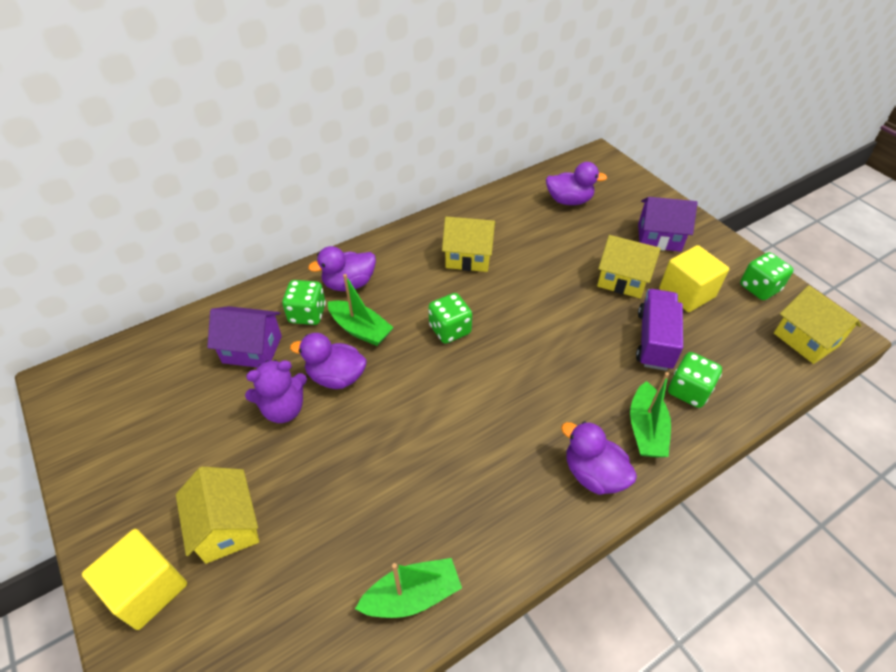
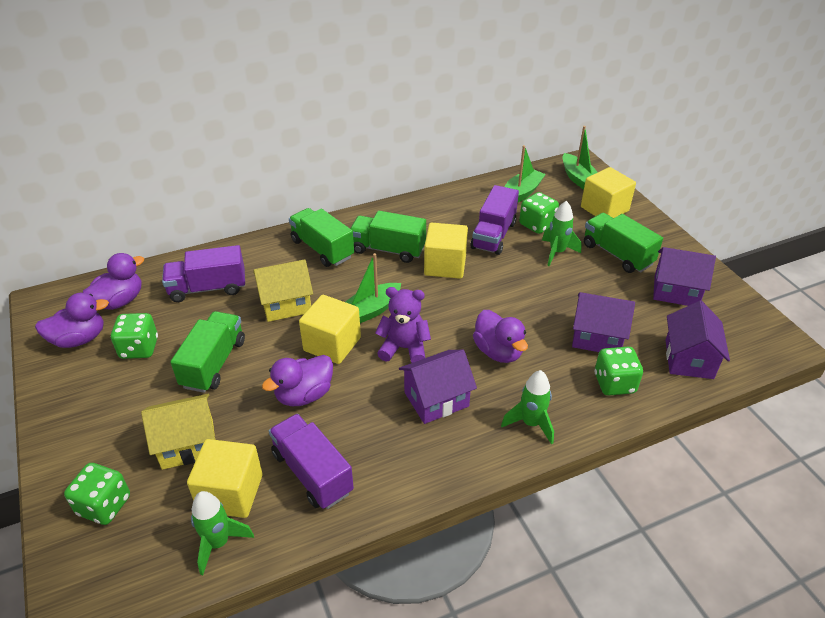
green rocket: none = 0 -> [191,491,254,575] [501,370,554,445] [542,201,582,266] = 3
green truck: none = 0 -> [170,311,245,393] [289,208,354,267] [350,211,426,263] [584,213,663,273] = 4
purple house: [207,306,282,368] [638,197,698,252] = 2 -> [399,350,477,424] [572,292,635,352] [653,247,716,306] [666,301,730,379] = 4
purple truck: [636,289,683,371] = 1 -> [162,245,245,302] [269,414,354,509] [470,185,519,255] = 3
yellow cube: [82,529,187,630] [659,245,729,312] = 2 -> [187,439,263,518] [299,295,361,364] [424,223,468,279] [581,167,636,218] = 4
yellow house: [176,467,259,564] [442,217,496,272] [597,235,661,298] [774,285,861,364] = 4 -> [141,394,215,470] [254,259,313,322] = 2

